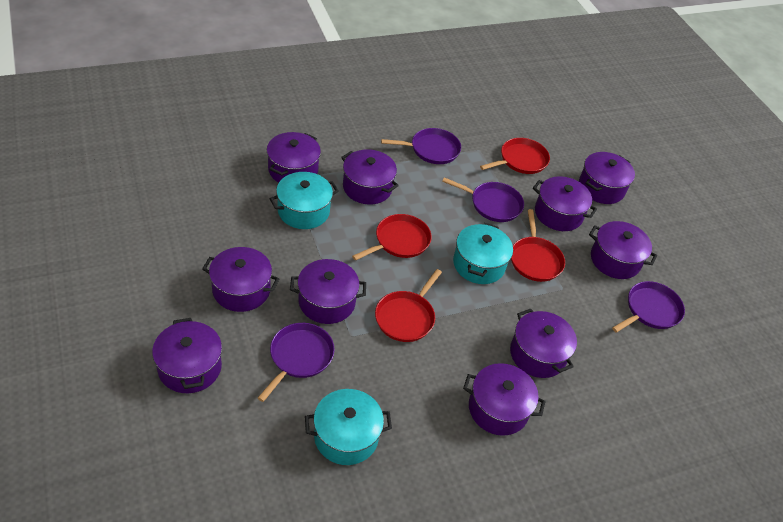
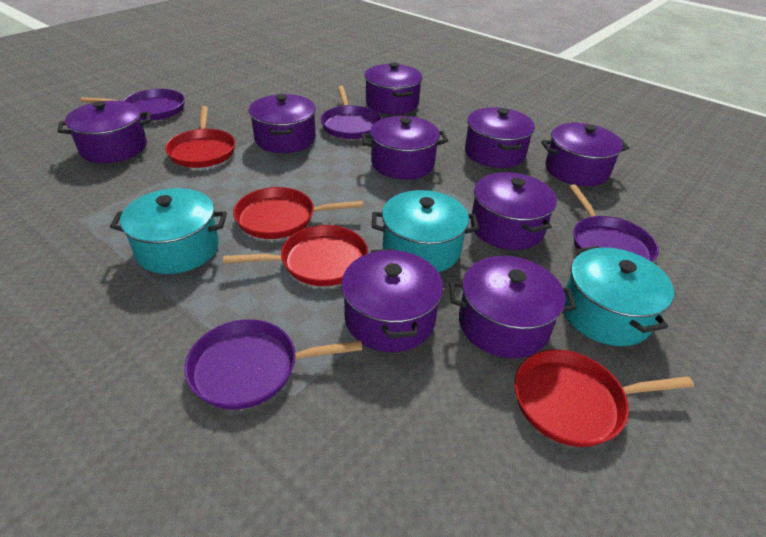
purple pot: [152,318,222,393] [202,247,279,312] [267,132,321,183] [290,259,366,324] [341,149,399,204] [463,363,546,436] [510,309,577,378] [533,176,597,231] [579,152,635,204] [589,221,657,279] = 10 -> [57,101,151,163] [249,94,316,153] [341,249,443,352] [361,116,448,180] [364,62,423,115] [449,256,577,358] [465,107,535,168] [471,172,557,250] [541,123,629,186] = 9

